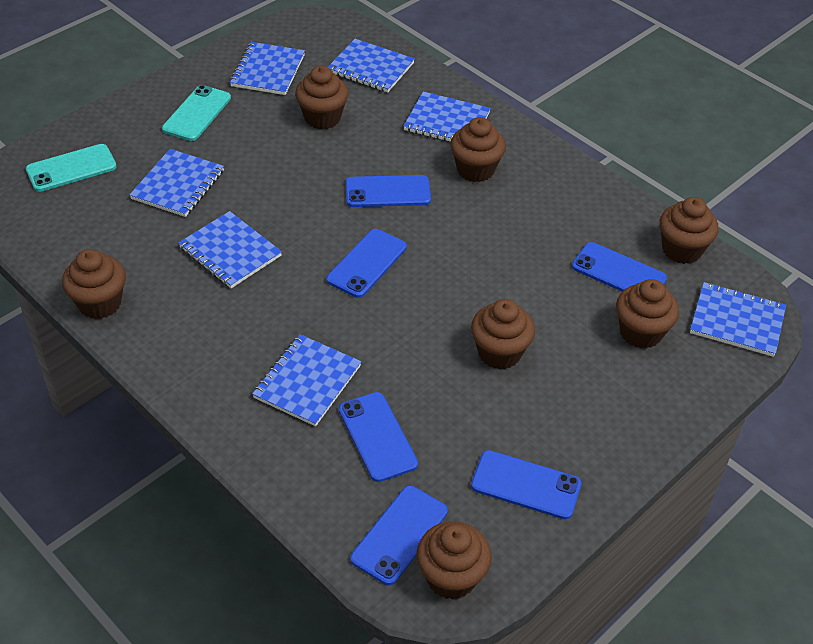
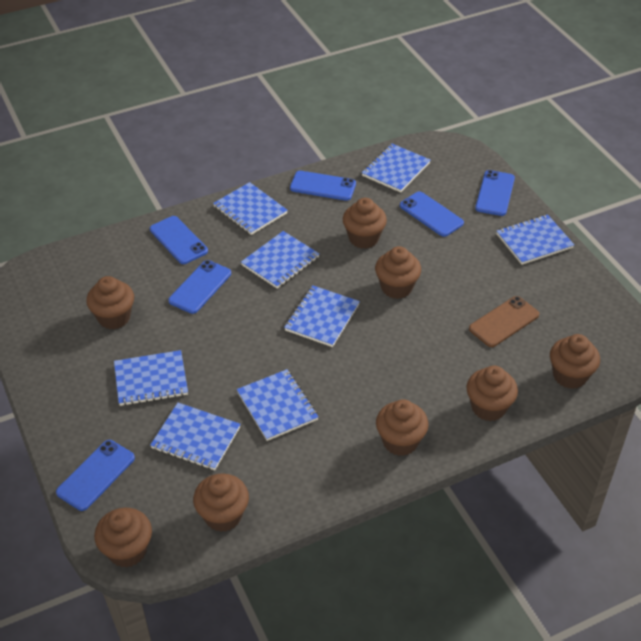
blue notebook: [130,149,224,217] [178,211,282,288] [230,42,305,95] [252,334,361,426] [328,39,415,92] [404,91,491,142] [690,282,786,357] = 7 -> [114,350,188,406] [150,403,241,470] [213,182,288,235] [237,369,318,441] [241,231,319,289] [284,285,360,347] [362,144,430,192] [497,214,574,265] = 8
brown cupcake: [62,249,126,319] [295,66,348,129] [417,521,492,599] [451,117,506,182] [471,299,535,370] [616,279,679,349] [660,197,719,264] = 7 -> [86,276,134,329] [94,508,152,568] [193,473,249,532] [343,198,387,249] [375,246,421,299] [376,399,429,456] [466,366,518,421] [550,334,600,389] = 8
brown phone: none = 0 -> [469,296,540,347] = 1
turquoise phone: [26,144,117,192] [162,85,231,141] = 2 -> none = 0

